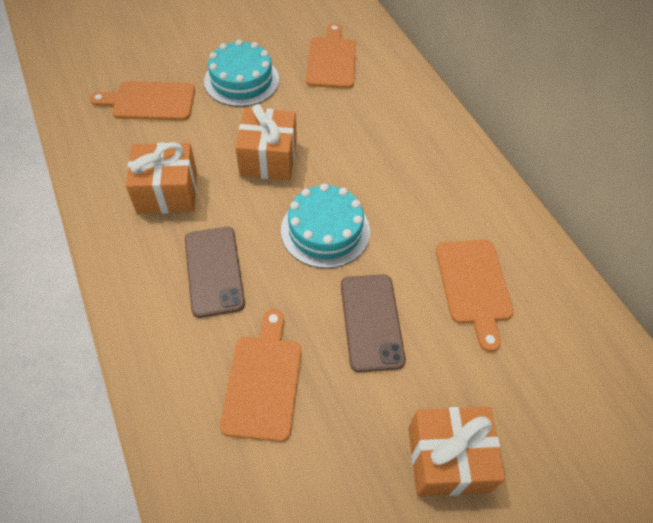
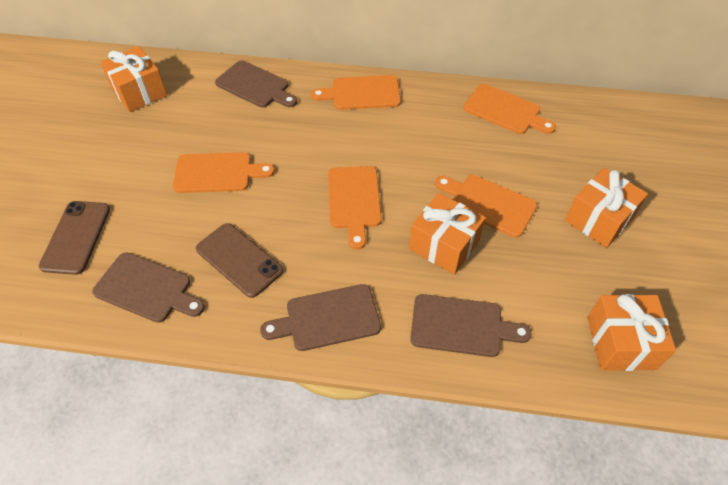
brown cutting board: none = 0 -> [92,252,205,323] [215,60,297,107] [260,284,381,351] [410,294,532,357] = 4
orange cutting board: [90,81,195,121] [220,309,302,442] [306,23,356,89] [436,240,514,352] = 4 -> [173,152,275,193] [311,75,401,110] [328,166,382,250] [435,175,537,238] [463,84,556,134] = 5
orange gift: [126,142,197,214] [235,104,297,180] [408,407,506,497] = 3 -> [100,46,167,112] [409,193,486,275] [565,168,648,248] [587,294,676,371] = 4
turquoise cake: [204,39,279,107] [281,183,370,269] = 2 -> none = 0

